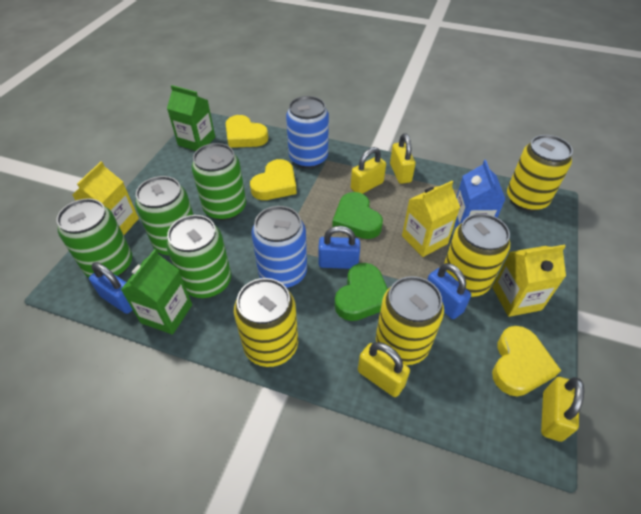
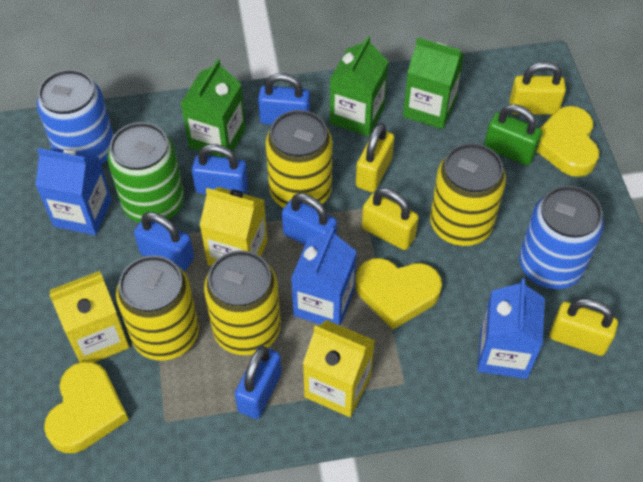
blue carton: [454,160,505,228] = 1 -> [35,148,112,235] [291,227,357,326] [477,279,545,379] = 3
blue padlock: [89,262,133,314] [318,226,360,269] [427,263,471,319] = 3 -> [134,212,194,271] [192,144,248,195] [235,346,282,419] [258,73,310,125] [282,193,337,245] = 5
green can: [57,198,132,277] [135,176,194,256] [166,215,231,298] [192,143,246,221] = 4 -> [107,122,184,223] = 1
green carton: [121,249,192,335] [167,85,215,151] = 2 -> [181,59,246,158] [330,36,389,136] [403,37,464,129] = 3
green heart: [332,192,383,239] [335,263,388,321] = 2 -> none = 0
green padlock: none = 0 -> [484,104,542,165] = 1

